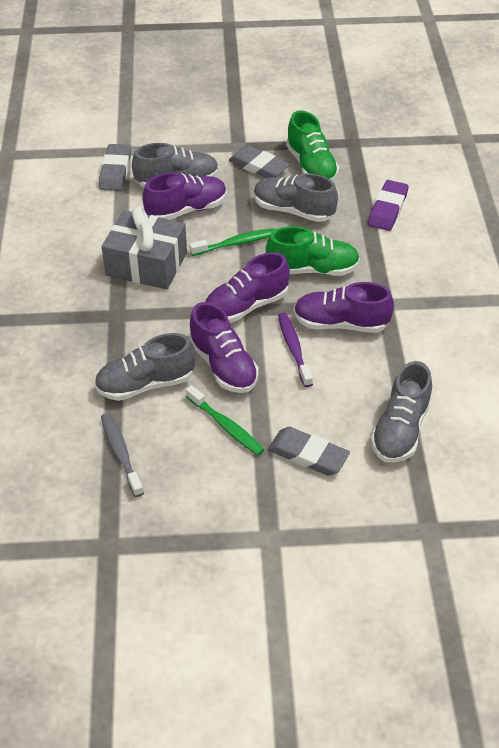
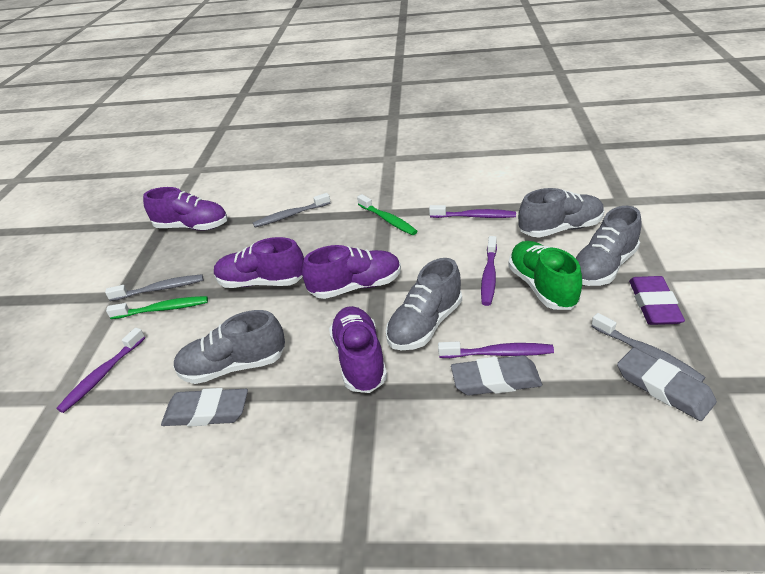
green shoe: [266,226,360,276] [286,111,339,181] = 2 -> [508,241,582,310] = 1
grey gift: [102,206,187,289] = 1 -> none = 0
grey toothbrush: [101,413,144,497] = 1 -> [105,274,203,301] [253,193,330,227] [591,313,706,382] = 3
purple toothbrush: [278,312,313,387] = 1 -> [56,327,145,413] [429,205,516,218] [438,341,554,358] [481,236,497,306] = 4

